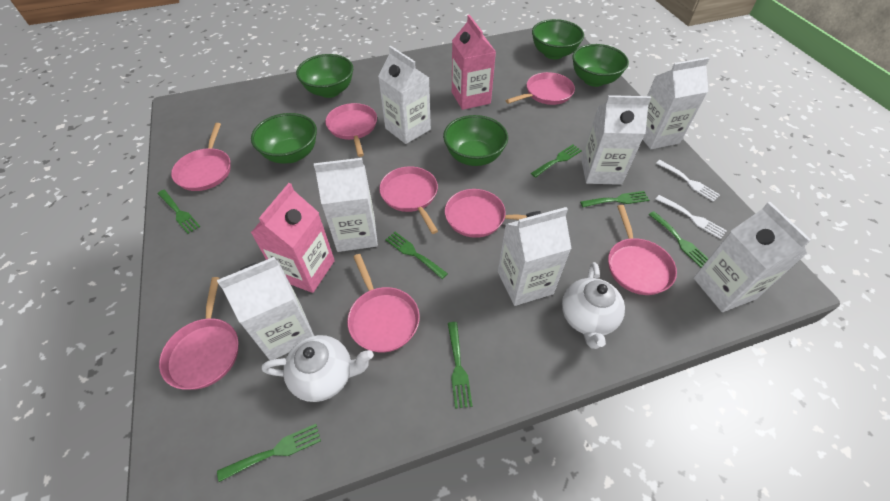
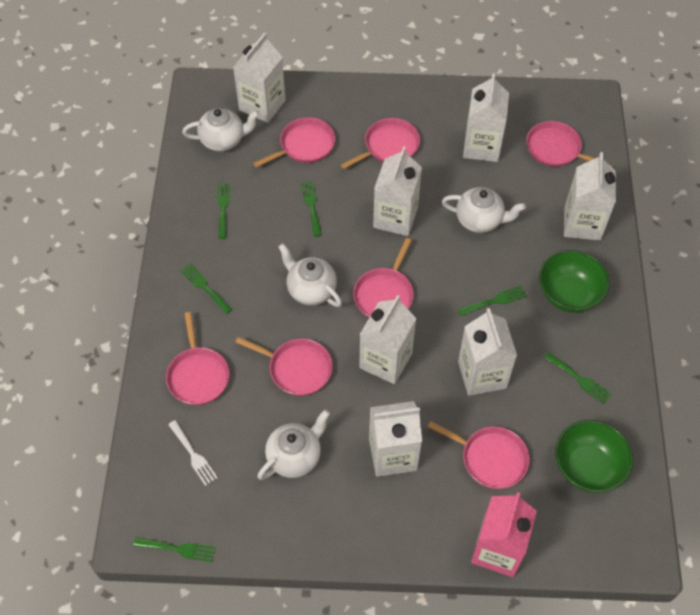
green bowl: [251,113,317,164] [296,54,353,98] [443,115,508,166] [532,19,584,59] [573,44,629,87] = 5 -> [539,250,610,313] [555,420,633,493] = 2
green fork: [157,190,200,234] [217,424,321,482] [385,232,448,279] [448,322,472,409] [531,145,582,178] [580,191,649,207] [649,211,709,267] = 7 -> [133,537,216,562] [181,263,232,314] [217,183,230,239] [301,181,322,237] [458,285,527,316] [544,352,611,404] = 6
pink carton: [251,183,335,293] [452,15,496,110] = 2 -> [471,492,537,577] = 1
pink pan: [159,277,239,390] [171,123,231,191] [325,103,377,157] [347,254,420,353] [379,166,438,234] [445,189,527,238] [506,72,575,105] [608,205,677,295] = 8 -> [166,312,229,405] [235,337,333,396] [253,118,335,168] [341,118,420,169] [353,238,414,317] [427,421,530,489] [526,121,613,167] = 7
white fork: [655,195,727,239] [656,160,720,202] = 2 -> [168,420,218,486] = 1
white teapot: [262,335,373,402] [562,262,625,349] = 2 -> [182,108,260,151] [257,409,330,480] [278,243,342,307] [442,187,526,233] = 4

